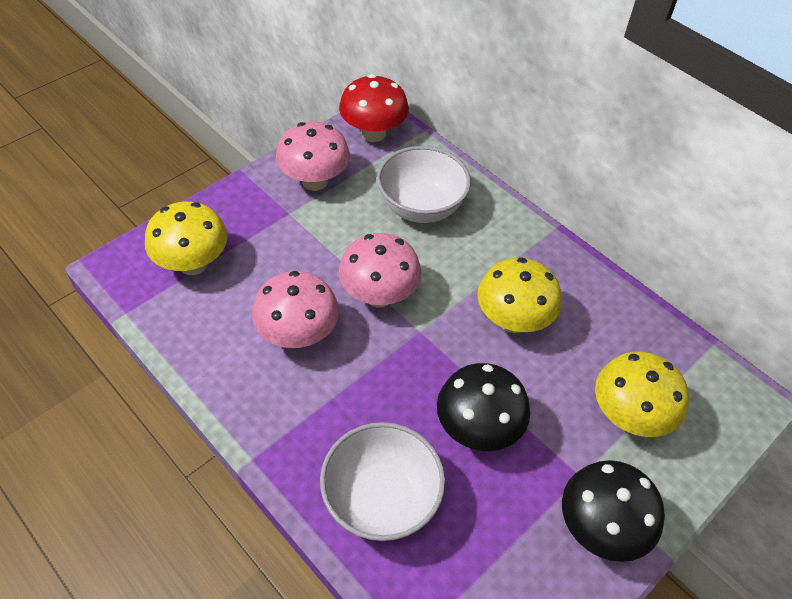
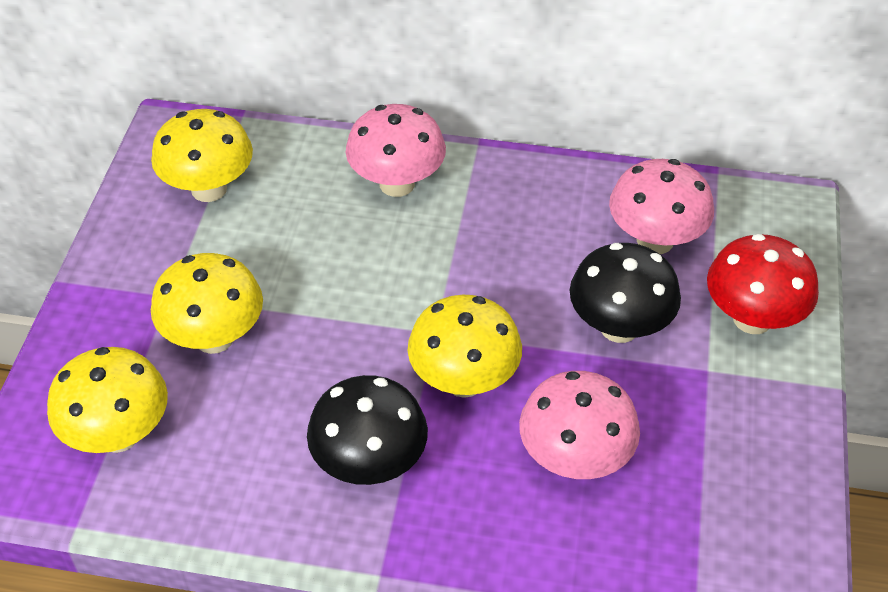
white bowl: [320,422,445,541] [377,146,471,223] = 2 -> none = 0
yellow mushroom: [145,201,228,275] [477,257,562,333] [595,351,689,437] = 3 -> [47,347,168,453] [151,109,253,202] [151,253,263,354] [408,295,522,398] = 4

